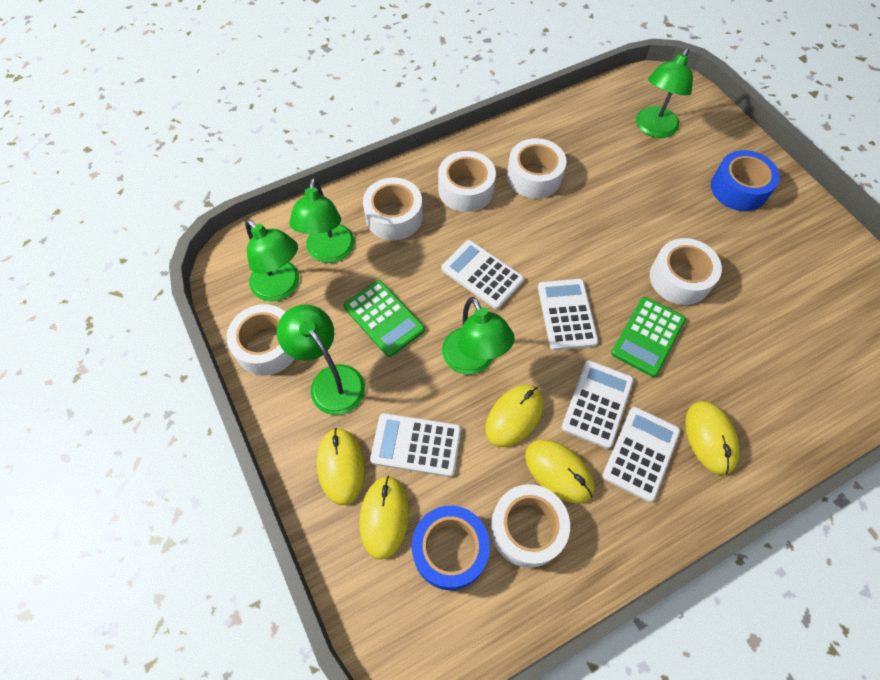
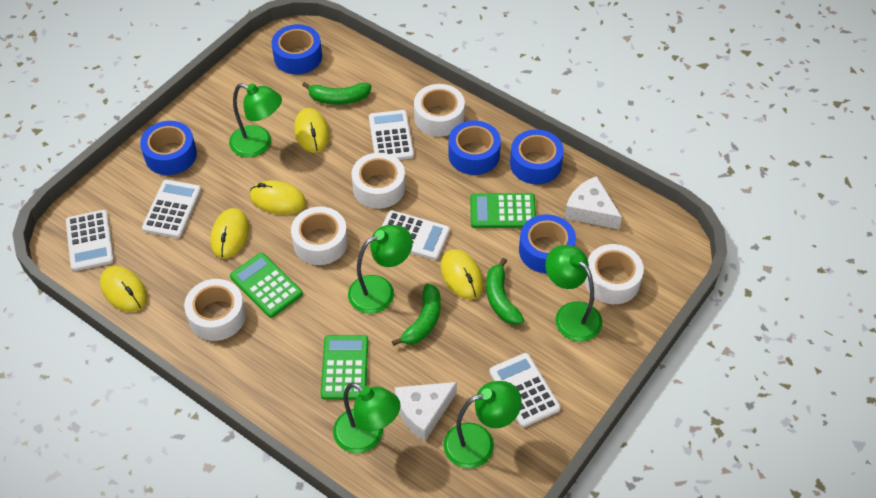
blue tape: [412,506,490,590] [711,150,780,211] = 2 -> [140,121,197,175] [271,24,322,74] [448,120,501,175] [510,129,564,184] [519,215,576,273] = 5
green banana: none = 0 -> [302,82,372,105] [392,283,441,346] [486,258,524,325] = 3
green calculator: [344,280,425,357] [611,297,686,377] = 2 -> [230,253,303,318] [321,335,368,400] [470,193,536,228] = 3
white cheese: none = 0 -> [395,382,457,441] [564,176,622,229] = 2
white tape: [227,304,295,376] [363,177,423,240] [438,151,496,212] [491,484,570,568] [507,138,567,199] [650,238,722,305] = 6 -> [184,279,246,341] [291,207,348,265] [351,153,405,209] [414,84,465,137] [585,244,644,304] = 5

